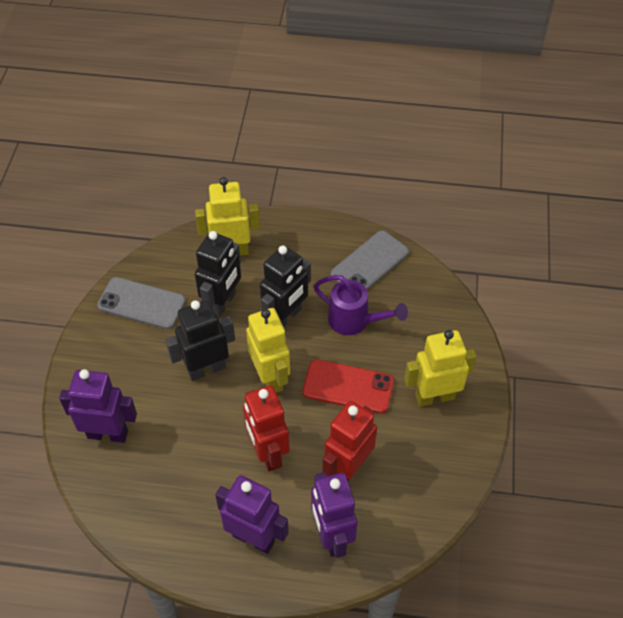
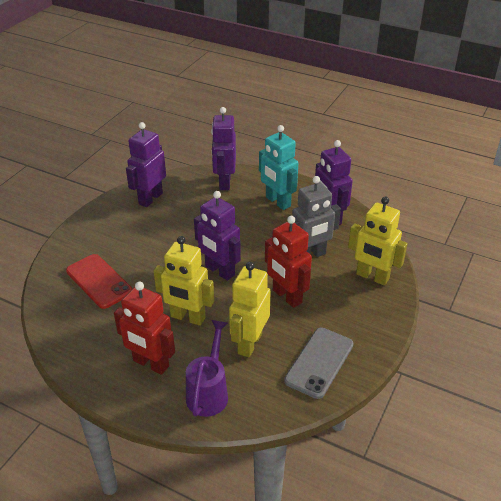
black robot: [166,300,235,381] [195,231,241,318] [260,245,311,327] = 3 -> none = 0
grey phone: [97,277,185,329] [331,231,409,290] = 2 -> [284,328,354,399] = 1
grey robot: none = 0 -> [292,176,341,257] = 1
purple robot: [59,369,137,443] [215,475,289,554] [311,472,357,558] = 3 -> [126,122,166,207] [194,191,241,281] [211,107,236,190] [315,140,353,225] = 4
turquoise robot: none = 0 -> [259,125,298,210] = 1

